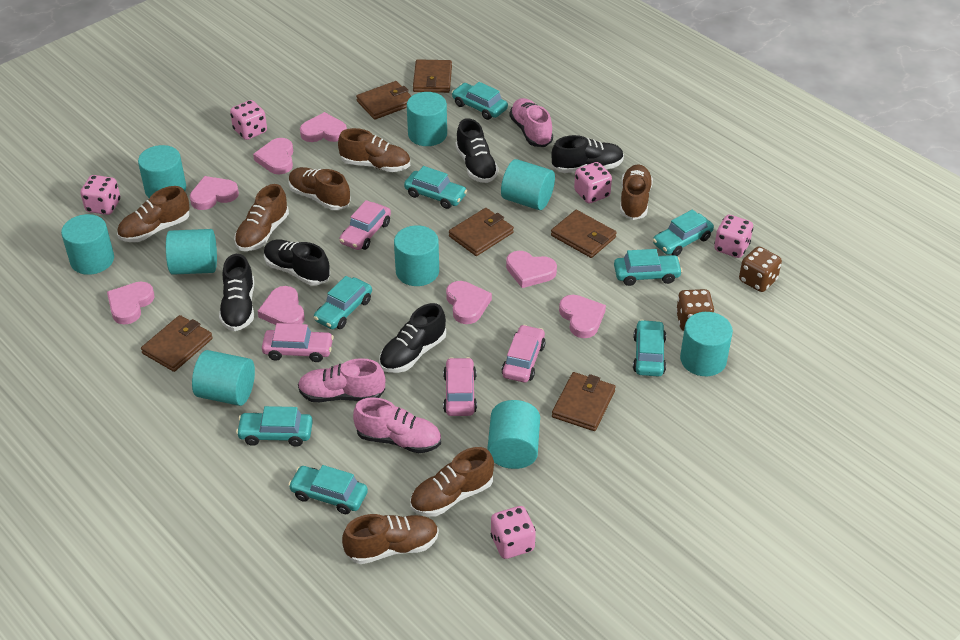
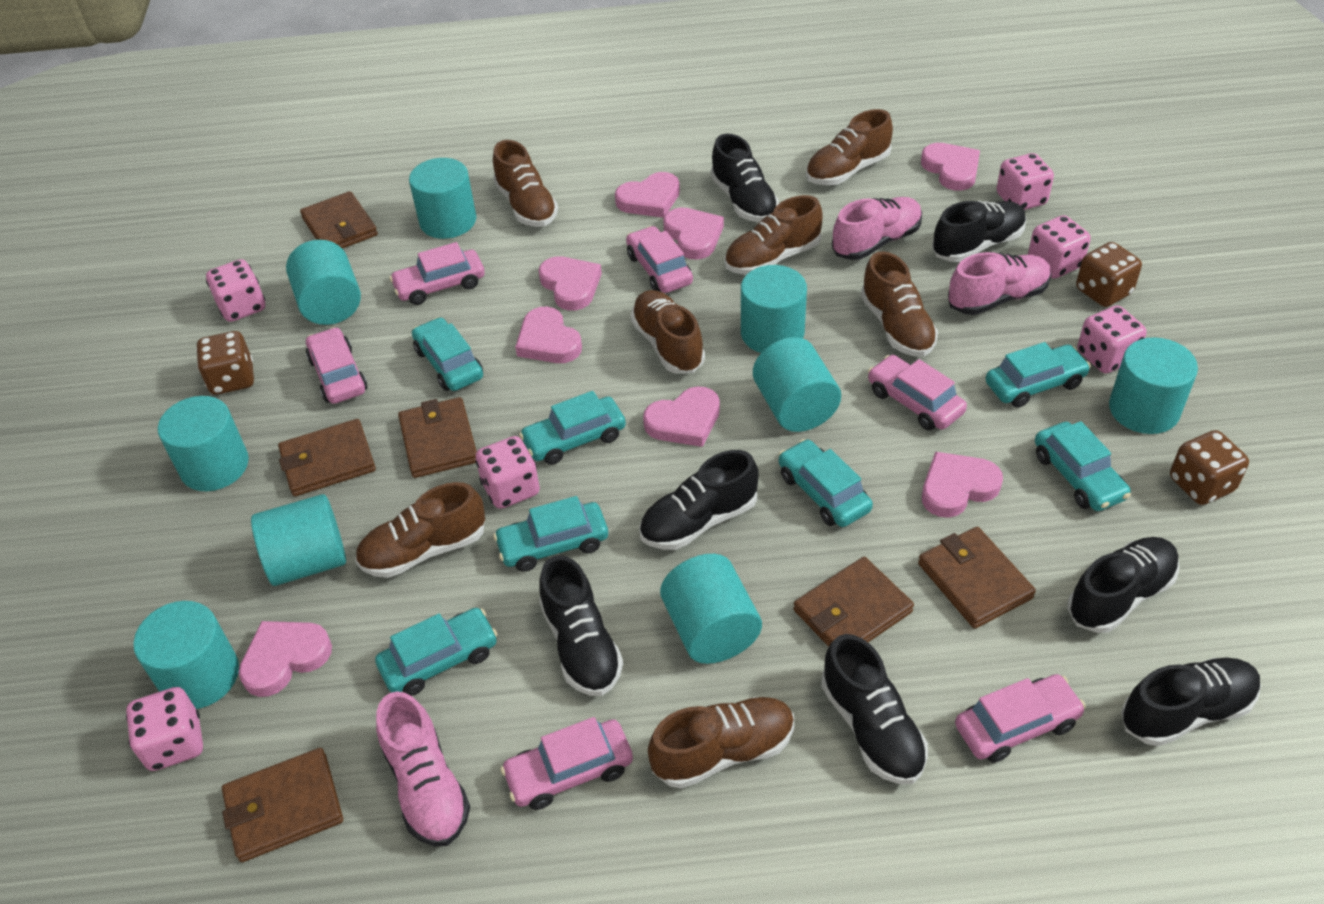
black shoe: [219,254,254,331] [264,240,330,286] [379,303,446,373] [455,118,498,183] [552,135,624,173] = 5 -> [539,555,623,696] [639,450,759,550] [711,133,779,222] [821,634,928,784] [932,201,1027,262] [1067,537,1180,633] [1121,658,1261,746] = 7
brown dice: [676,289,714,331] [739,246,782,292] = 2 -> [196,331,254,395] [1076,242,1142,307] [1170,430,1249,505] = 3
pink car: [262,323,334,362] [339,200,391,250] [443,357,477,416] [501,325,546,382] = 4 -> [306,327,367,404] [389,242,485,305] [500,717,633,810] [626,226,693,293] [868,355,967,431] [955,674,1086,763] = 6
pink dice: [80,175,120,215] [230,100,267,140] [491,506,536,559] [574,162,612,203] [714,215,753,258] = 5 -> [126,687,203,771] [206,259,265,322] [475,436,540,509] [997,153,1054,210] [1028,215,1091,278] [1078,305,1147,373] = 6
turquoise car: [236,406,313,447] [288,465,368,514] [314,276,372,329] [404,166,467,209] [452,82,508,120] [614,249,683,286] [633,320,666,376] [653,210,714,256] = 8 -> [375,608,498,696] [412,317,483,391] [493,496,608,572] [519,391,626,465] [779,439,873,527] [985,342,1091,408] [1035,421,1131,511] = 7

